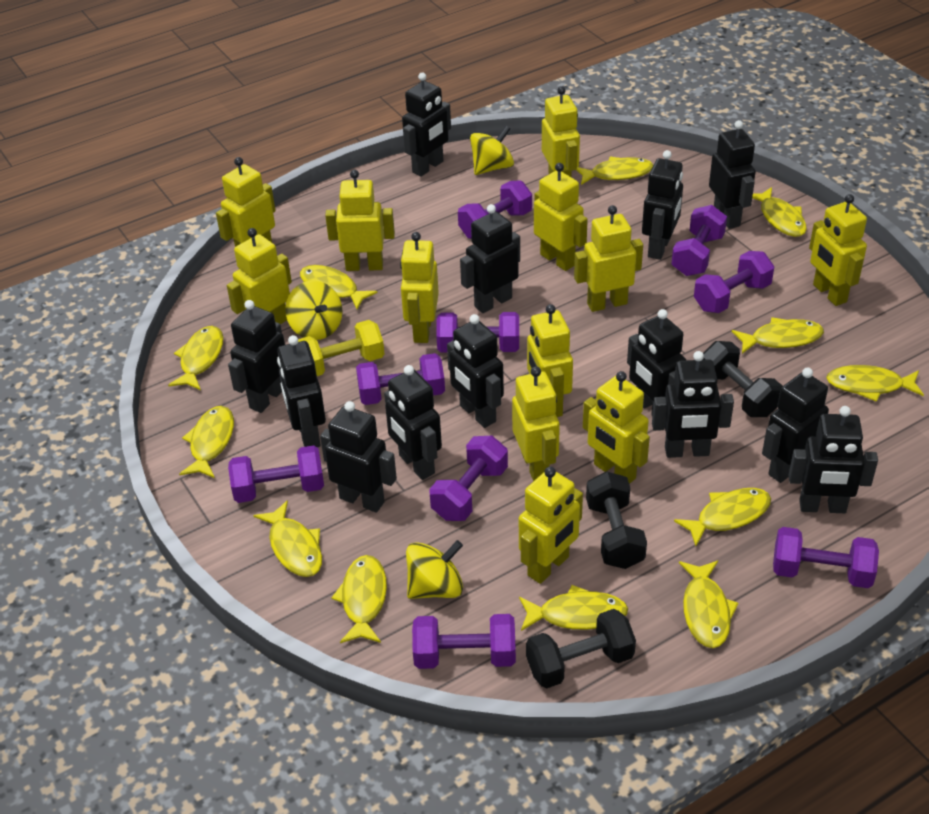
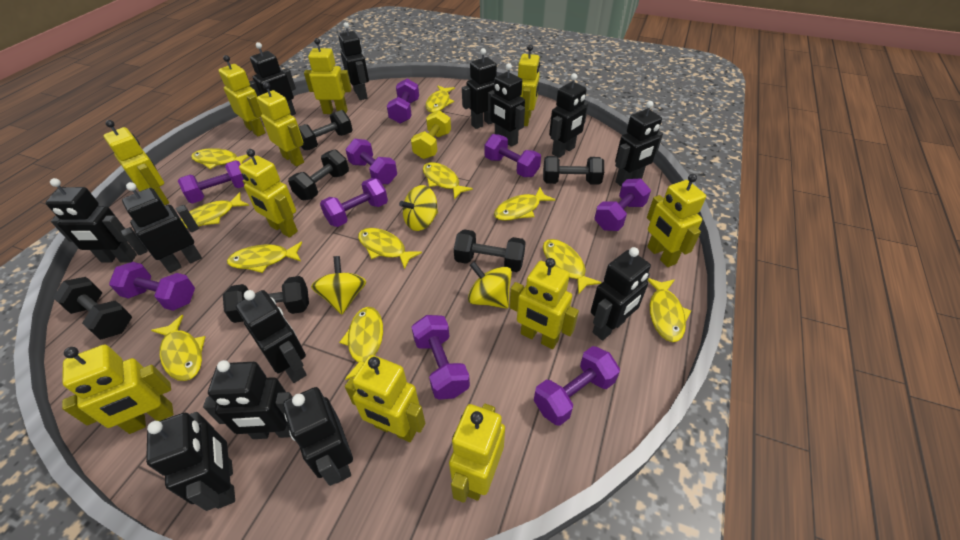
black dumbbell: [526,609,636,688] [586,471,647,569] [703,341,782,417] = 3 -> [53,277,132,340] [223,276,309,323] [288,149,349,200] [299,110,353,150] [454,229,526,272] [543,156,604,185] = 6
yellow fish: [168,326,223,390] [179,406,234,478] [253,500,322,577] [300,265,377,310] [331,555,387,643] [519,585,628,631] [577,157,653,185] [674,488,771,546] [679,560,738,648] [732,317,824,354] [752,187,807,237] [826,365,924,402] = 12 -> [151,315,205,381] [180,192,249,229] [191,148,250,169] [227,242,302,273] [339,307,383,380] [358,228,422,269] [423,162,473,200] [426,85,455,113] [494,187,555,221] [543,239,602,294] [648,278,691,342] = 11
yellow robot: [216,157,275,247] [227,228,292,324] [325,170,395,271] [400,232,439,343] [512,366,560,481] [519,467,583,584] [527,304,573,417] [534,163,588,271] [542,86,580,177] [574,205,643,312] [583,371,650,484] [809,194,867,306] = 12 -> [62,344,174,434] [103,120,169,205] [218,55,266,137] [239,149,298,238] [257,82,304,167] [304,38,352,114] [345,355,425,442] [449,404,505,503] [510,258,579,349] [518,44,540,126] [647,174,706,267] = 11

